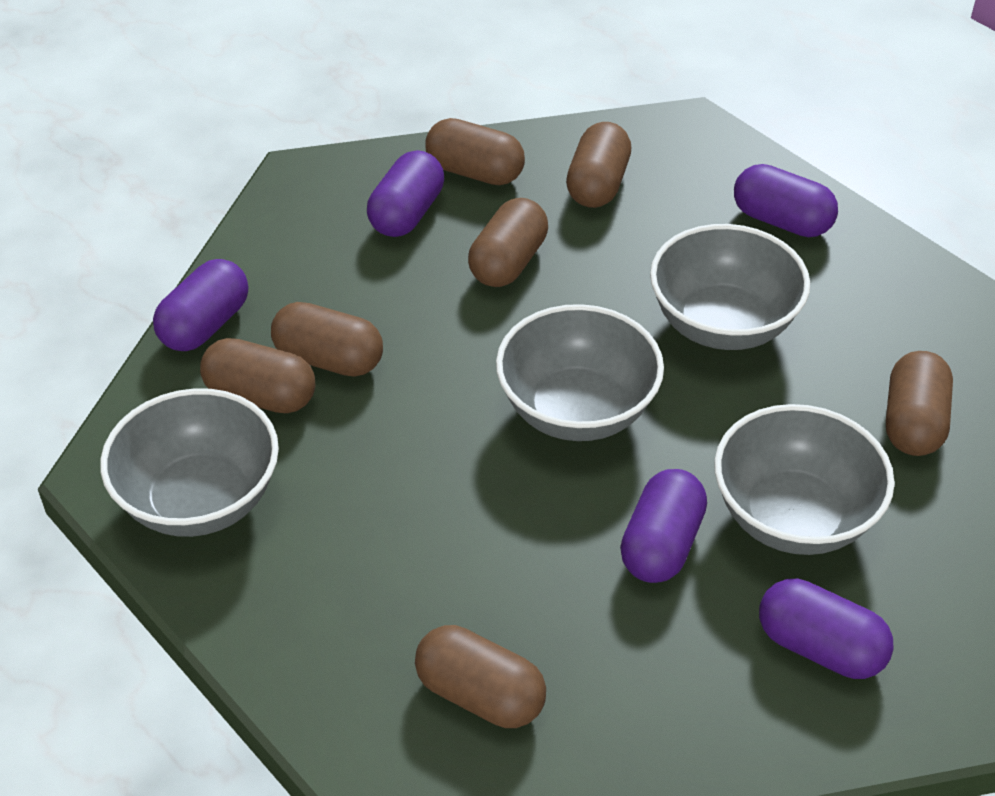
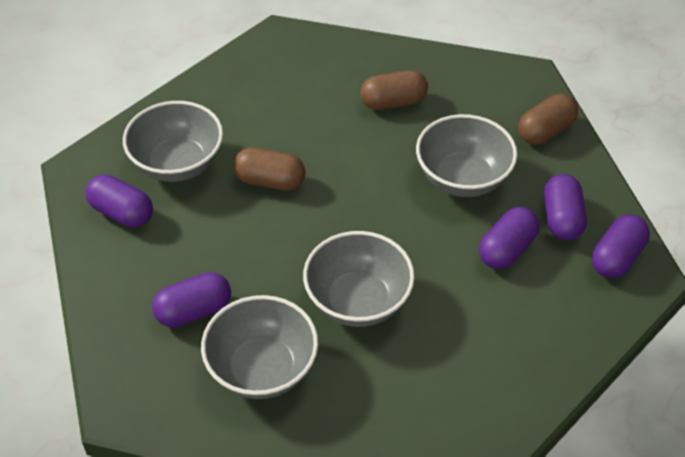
brown capsule: [200,338,315,413] [271,302,383,376] [415,625,546,728] [425,118,525,185] [468,198,548,287] [566,122,631,208] [886,351,953,456] = 7 -> [233,148,306,191] [361,70,428,110] [518,93,578,145] = 3

